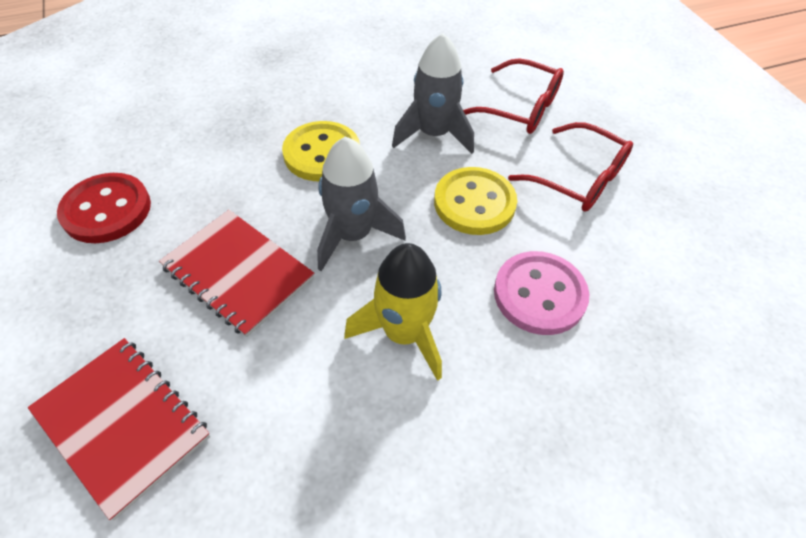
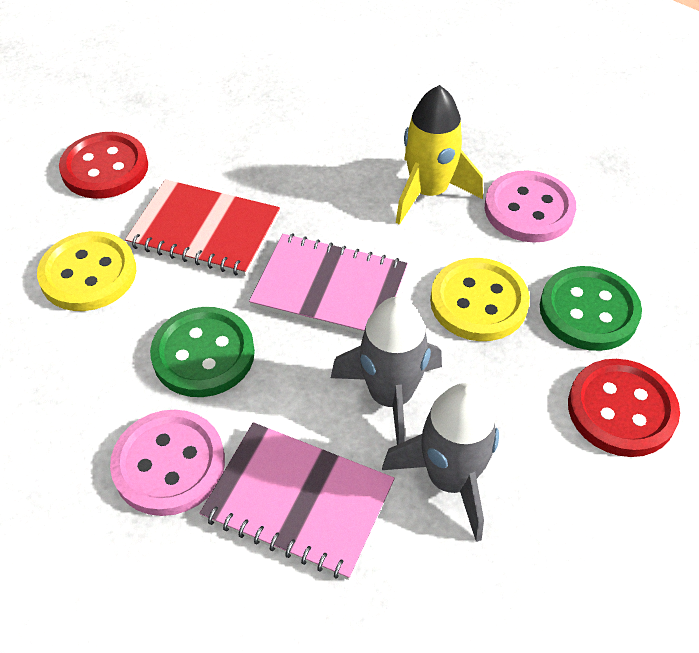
green button: none = 0 -> [150,307,255,397] [540,266,642,351] = 2
pink button: [494,251,589,335] = 1 -> [110,410,225,516] [485,170,576,243] = 2
pink notebook: none = 0 -> [199,422,395,580] [249,234,408,335] = 2
red button: [57,173,151,243] = 1 -> [59,132,148,199] [568,359,680,457] = 2
red glasses: [463,58,564,134] [508,122,633,212] = 2 -> none = 0
red notebook: [28,338,210,520] [159,210,314,337] = 2 -> [125,179,280,276] = 1

